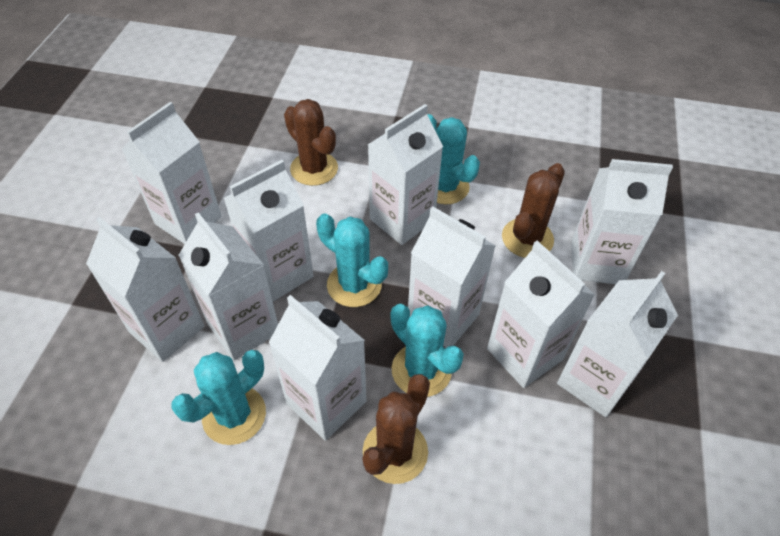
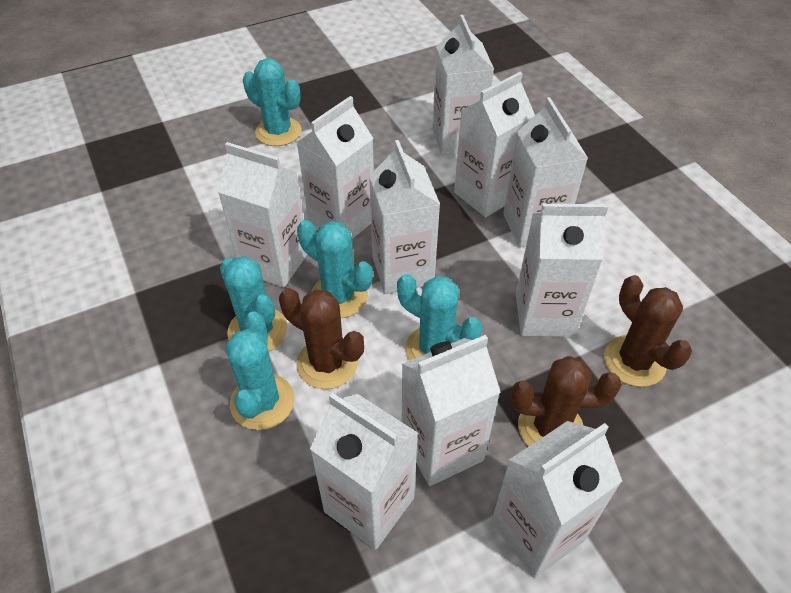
turquoise cactus: [171,350,266,445] [316,213,388,307] [391,304,464,397] [427,114,480,204] = 4 -> [220,256,287,352] [226,311,294,430] [243,58,302,146] [297,220,373,318] [397,274,482,361] = 5

